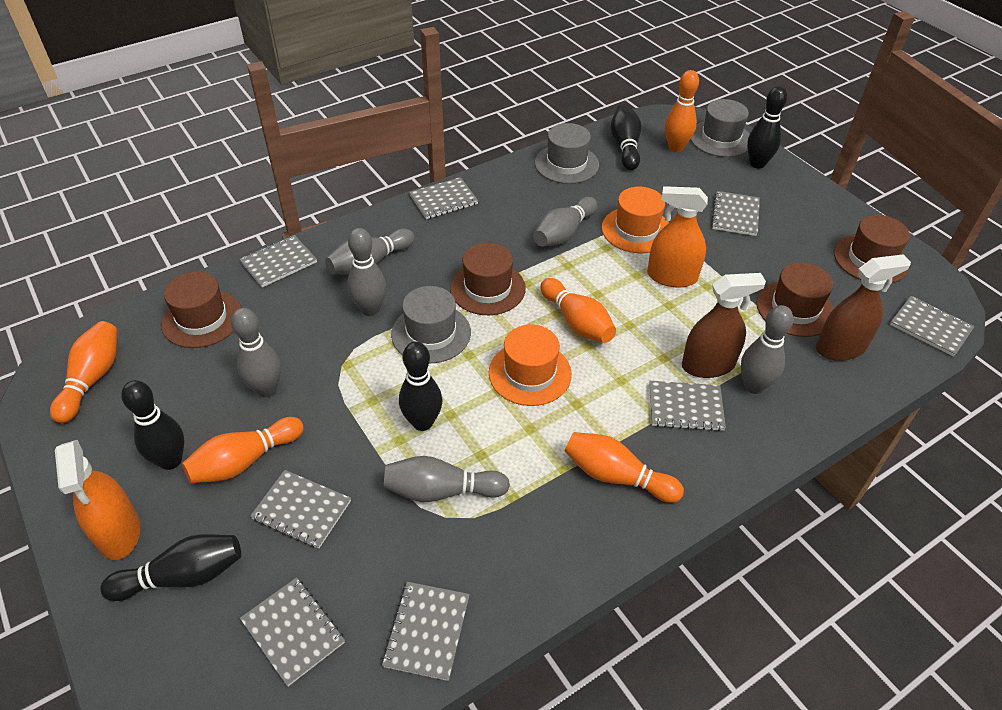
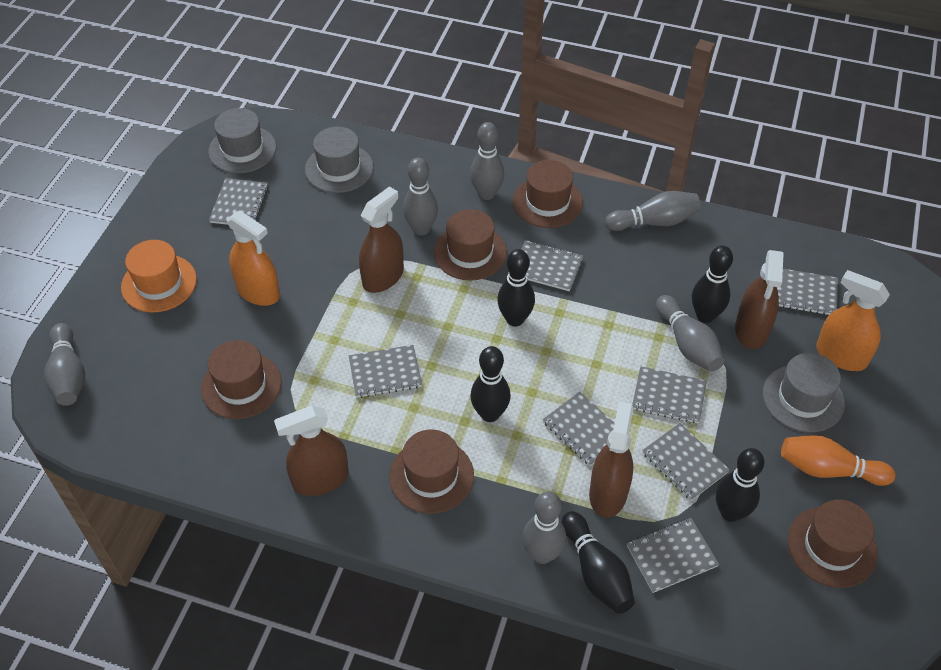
brown hat: [161,272,242,348] [450,242,526,315] [756,262,834,337] [834,215,910,284] = 4 -> [201,340,282,419] [389,429,474,514] [434,209,507,280] [513,160,583,228] [787,500,878,588] = 5
brown spray bottle: [682,273,766,378] [816,254,911,361] = 2 -> [274,406,349,496] [359,186,404,293] [589,402,633,518] [735,250,784,349] = 4
orange bowling pin: [50,321,117,423] [182,417,304,483] [540,278,616,343] [565,432,684,503] [665,70,699,152] = 5 -> [781,435,896,486] = 1
orange hat: [489,325,572,406] [601,187,669,253] = 2 -> [121,240,197,312] = 1

